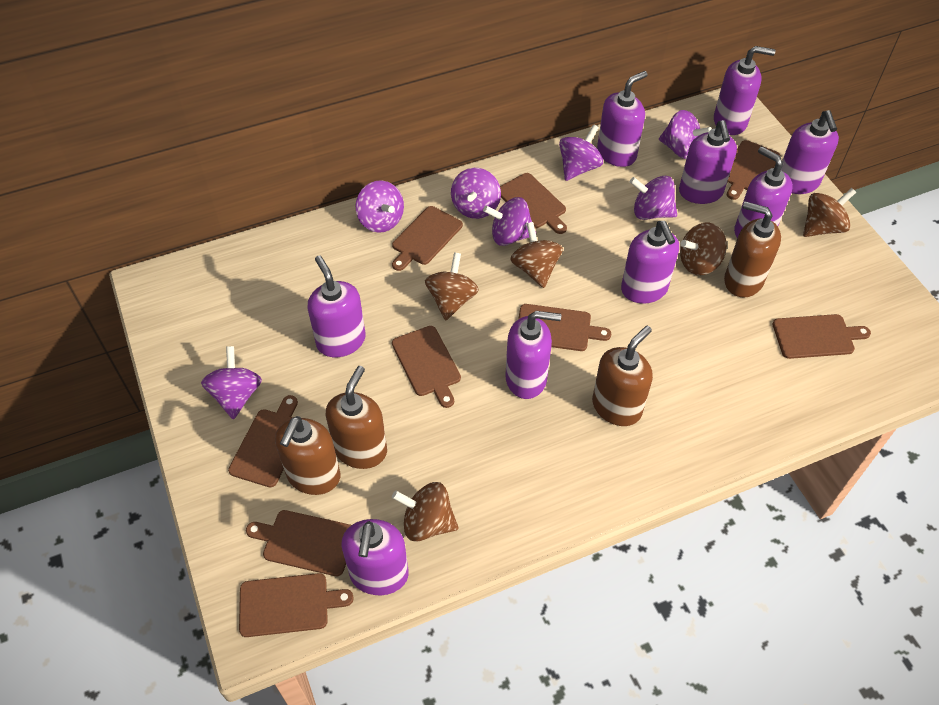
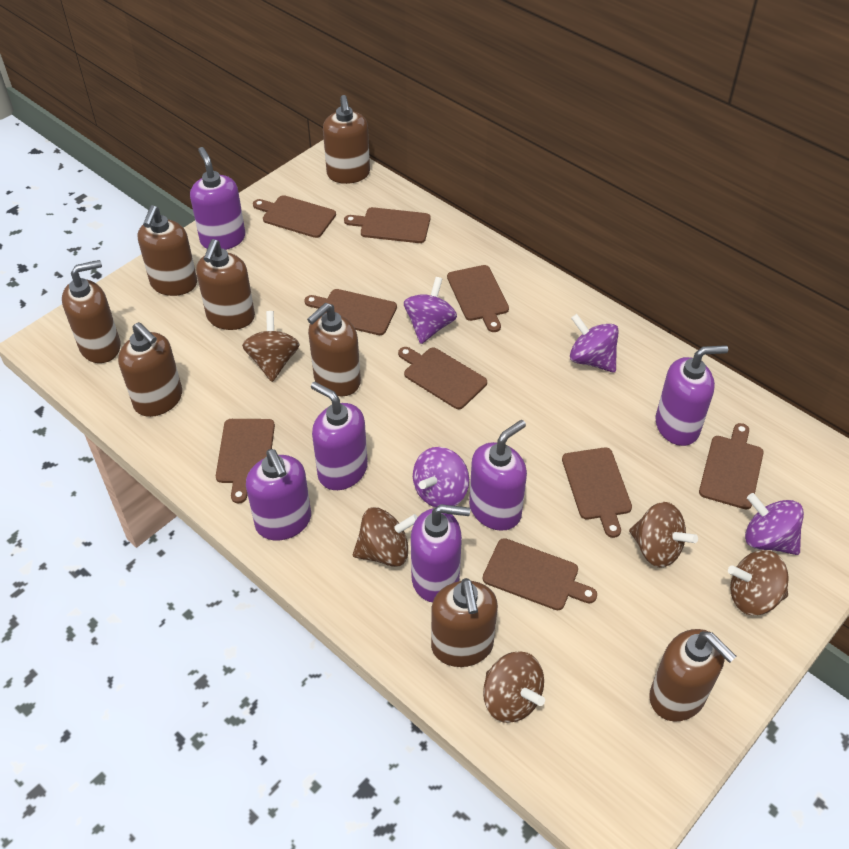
brown soap dispenser: [275,416,340,495] [326,366,387,469] [592,326,653,426] [724,201,781,297] = 4 -> [62,260,121,363] [118,322,182,417] [138,205,197,296] [196,239,255,330] [307,303,361,396] [323,95,370,184] [431,578,498,667] [650,629,736,722] = 8
purple soap dispenser: [307,256,366,357] [341,519,409,595] [505,311,561,399] [597,71,647,167] [621,221,679,304] [679,120,737,204] [714,46,775,135] [734,146,793,238] [781,110,839,194] = 9 -> [190,147,245,250] [246,449,311,540] [311,382,368,490] [411,504,470,602] [469,420,527,531] [656,345,728,446] = 6
purple spinning top: [201,346,262,419] [356,180,404,233] [451,168,501,219] [483,197,536,246] [559,124,603,181] [630,176,677,220] [659,110,712,159] = 7 -> [404,277,457,344] [413,447,469,508] [570,314,619,373] [745,493,804,555] = 4

